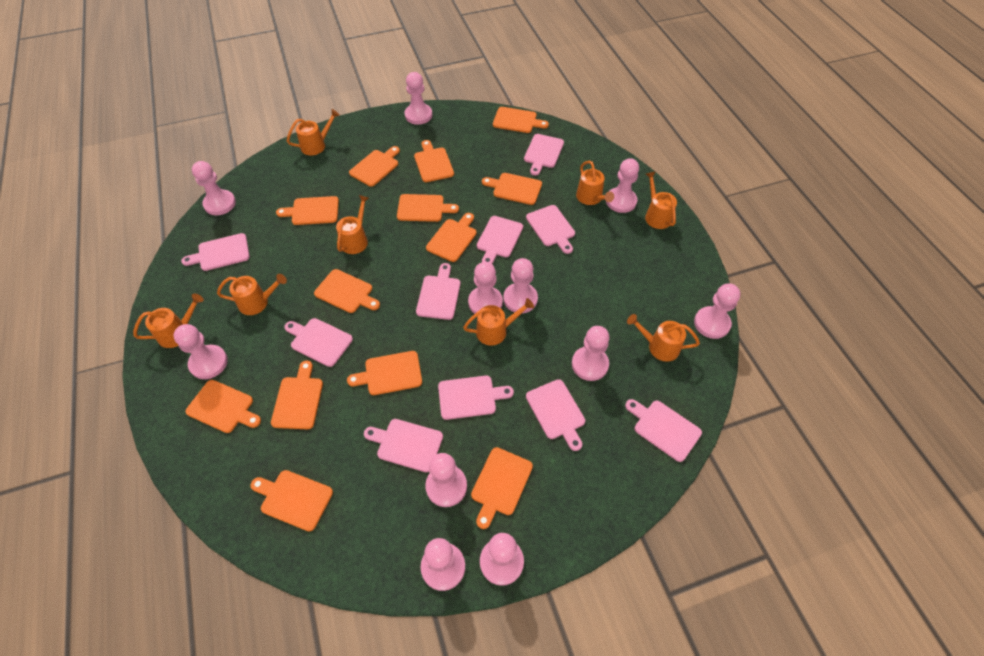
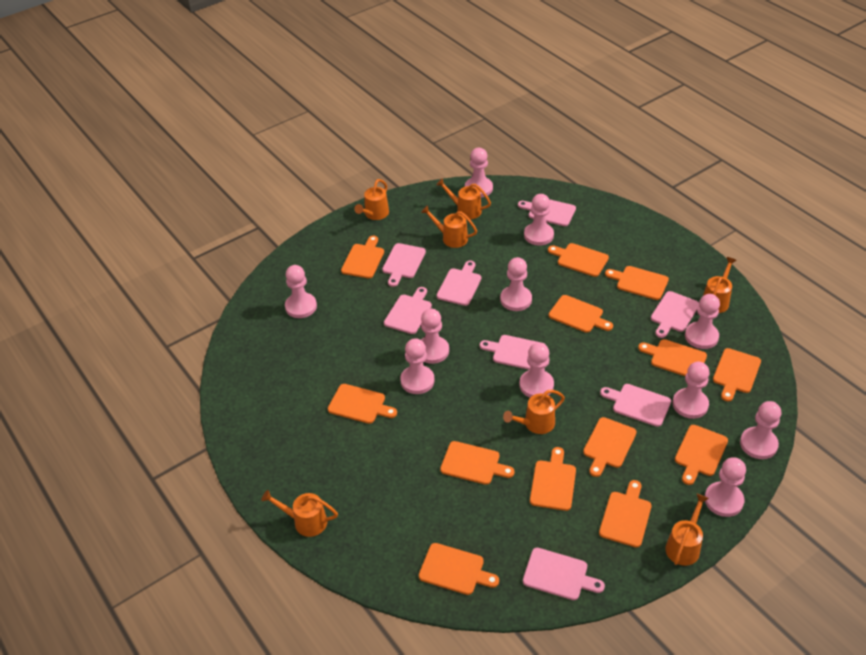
orange watering can: [133,294,204,348] [217,274,287,315] [287,109,340,155] [336,195,369,254] [463,298,534,346] [576,161,614,205] [627,314,700,362] [645,171,677,229] = 8 -> [261,490,338,537] [354,179,389,220] [421,205,477,248] [436,178,491,219] [503,390,565,434] [666,493,709,566] [703,257,737,313] = 7
pink cutting board: [181,233,250,271] [284,318,353,367] [364,419,443,472] [416,263,460,320] [438,376,514,420] [477,216,523,264] [524,134,564,176] [526,205,575,254] [526,379,585,451] [625,399,702,462] = 10 -> [382,243,426,287] [384,287,432,334] [437,261,481,306] [480,335,546,370] [518,199,576,226] [523,548,605,600] [600,384,671,427] [651,291,699,338] = 8

